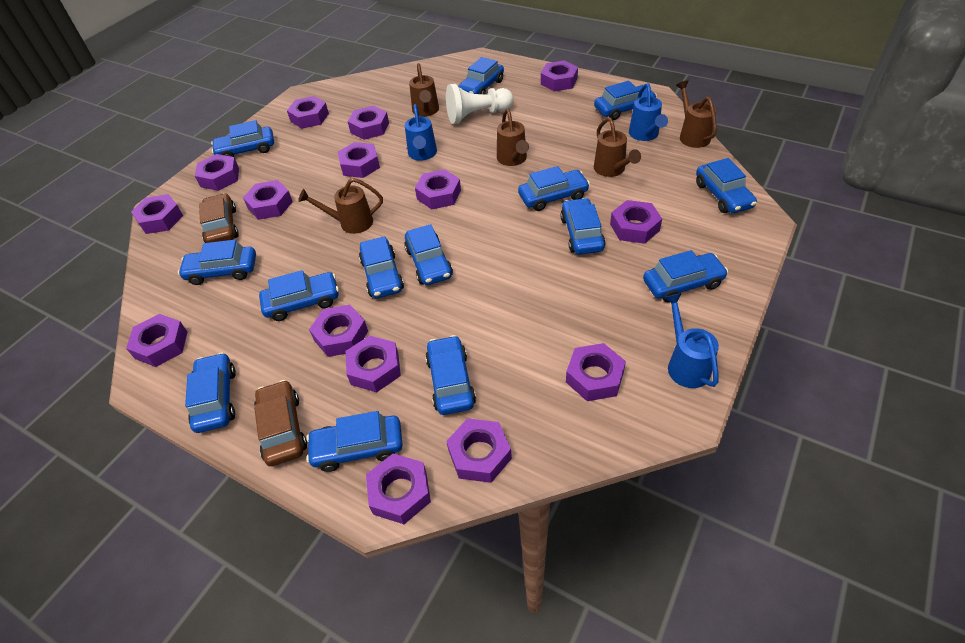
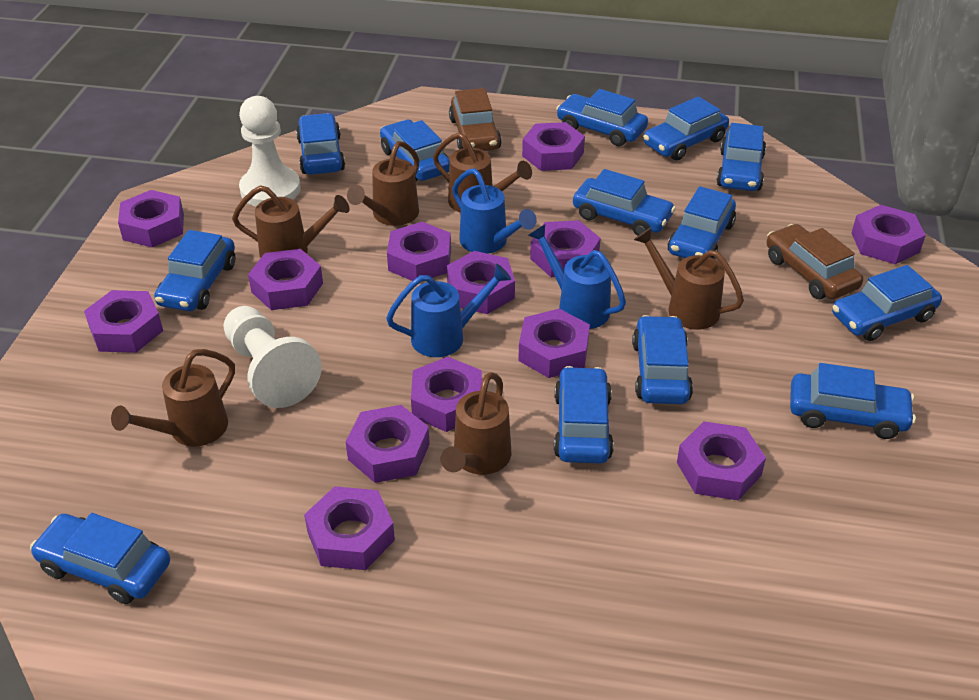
blue car: [178,240,256,285] [185,352,236,433] [211,120,274,157] [259,270,339,321] [306,411,403,472] [359,236,404,299] [404,224,453,285] [425,335,476,415] [458,57,504,94] [518,166,590,211] [560,198,606,255] [594,81,657,120] [643,250,728,302] [696,158,757,213] = 14 -> [30,513,170,604] [154,230,235,311] [296,113,345,175] [380,120,450,181] [554,366,614,464] [556,89,648,146] [573,169,676,236] [632,315,693,404] [643,96,729,160] [668,186,736,259] [716,123,766,191] [790,363,916,439] [832,265,942,341] = 13
brown watering can: [298,178,383,234] [409,63,439,117] [497,108,529,166] [594,118,641,177] [676,80,717,148] = 5 -> [111,349,235,447] [232,185,350,258] [347,141,419,226] [433,133,532,213] [441,372,511,475] [634,227,744,330] = 6
purple nut: [126,314,188,367] [131,194,183,234] [195,154,239,191] [243,180,293,220] [287,96,329,129] [309,305,368,357] [338,142,380,178] [346,336,401,392] [348,106,389,140] [366,454,431,524] [415,169,461,210] [446,418,512,483] [541,60,578,91] [566,343,626,401] [610,200,662,244] = 15 -> [84,290,163,353] [118,190,184,248] [248,249,323,310] [304,486,395,570] [346,405,430,483] [387,222,451,281] [411,357,482,432] [447,251,515,314] [518,309,590,378] [522,122,585,171] [530,220,601,277] [677,421,766,501] [852,205,926,264] = 13
white pawn: [446,84,514,124] = 1 -> [224,306,322,408] [239,96,301,207] = 2

